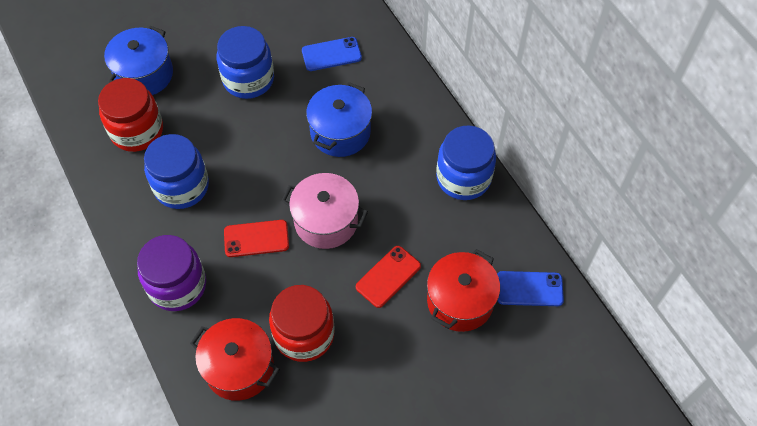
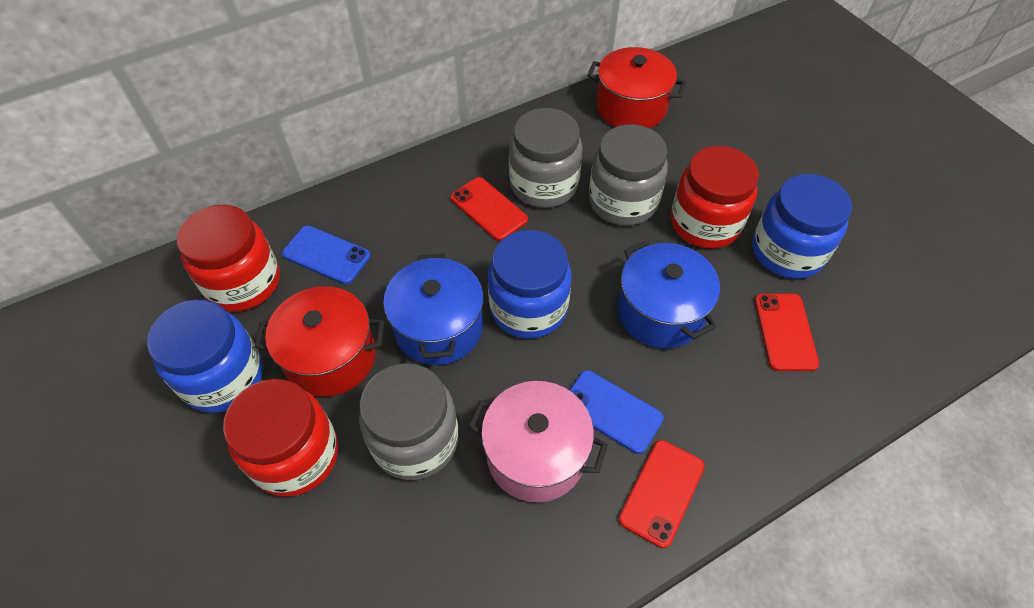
grey jar: none = 0 -> [359,363,459,480] [509,108,583,208] [589,124,668,226] = 3
purple jar: [137,235,206,311] = 1 -> none = 0
red jar: [98,78,163,152] [269,285,335,362] = 2 -> [177,205,280,312] [223,379,338,497] [671,146,759,249] = 3
red phone: [224,220,289,257] [356,246,421,308] = 2 -> [451,177,528,241] [619,440,705,548] [755,293,819,371] = 3

